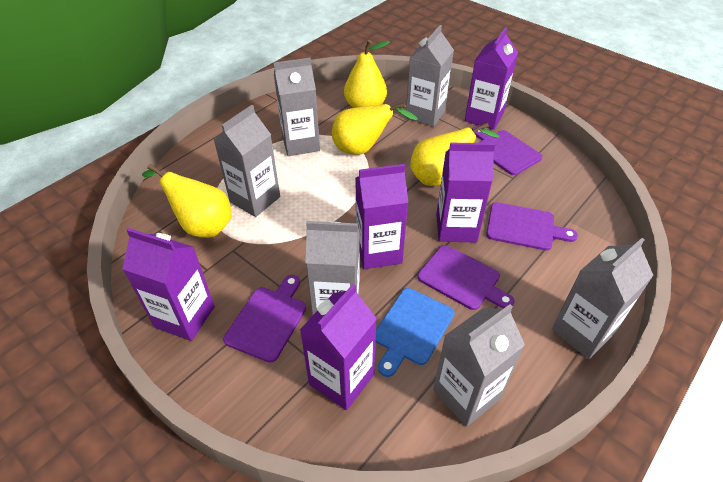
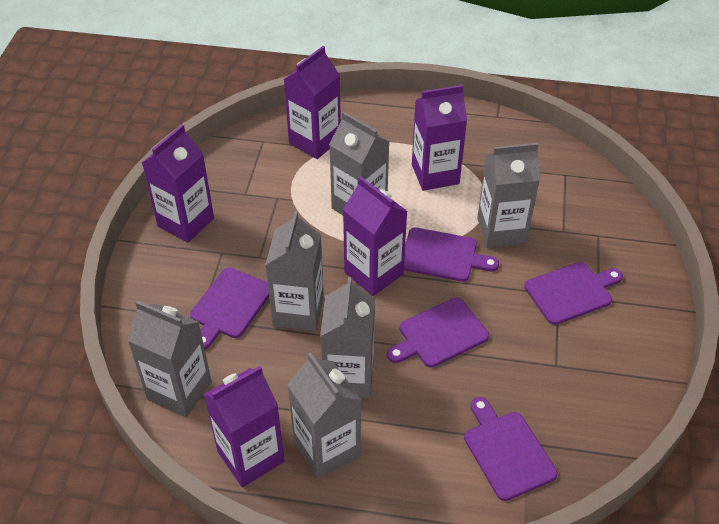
blue cutting board: [376,288,455,377] = 1 -> none = 0
purple cutting board: [223,275,306,363] [418,245,515,310] [472,126,542,175] [486,202,578,251] = 4 -> [190,268,269,350] [387,298,489,367] [404,228,499,282] [464,397,557,501] [524,262,623,325] = 5
yellow pear: [142,164,232,238] [332,103,418,155] [344,40,390,108] [410,122,499,186] = 4 -> none = 0

